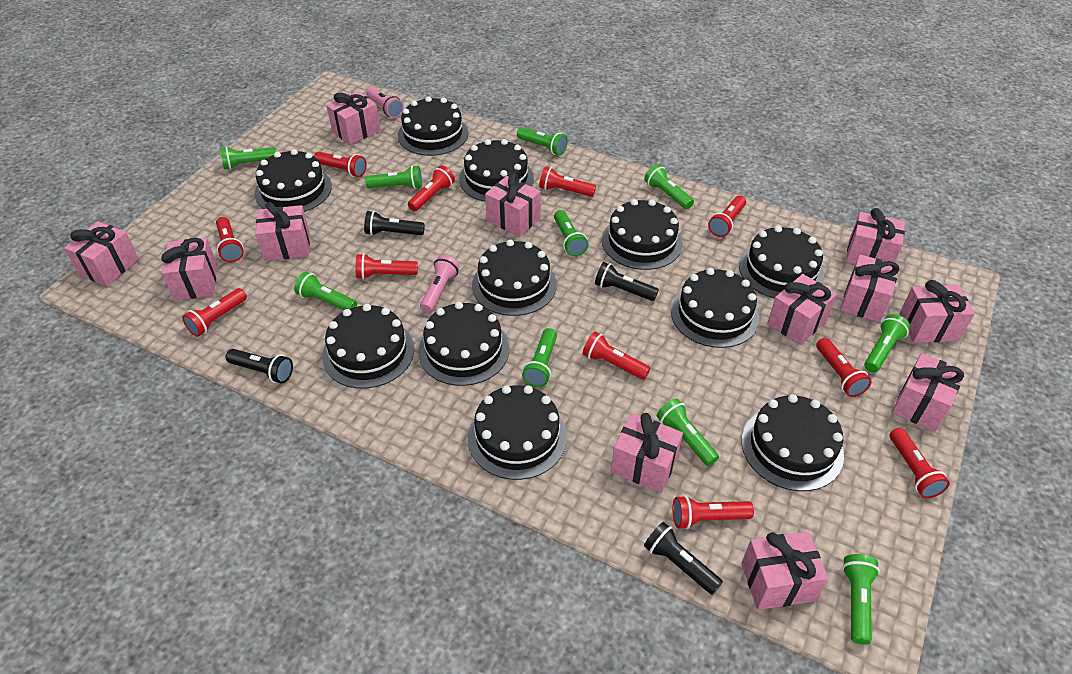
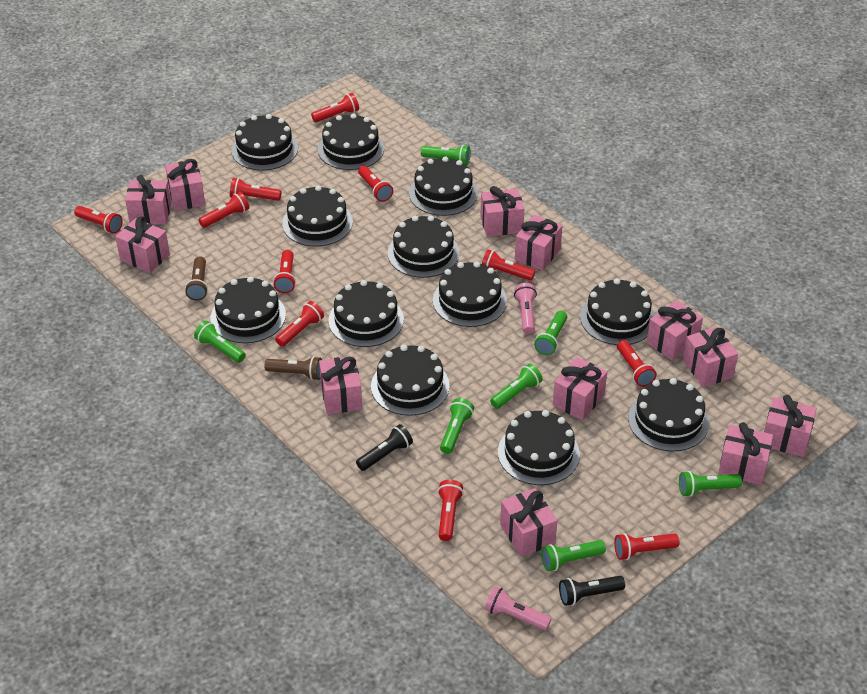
black cake: [255,149,332,212] [322,304,414,389] [398,96,468,156] [418,302,509,386] [459,139,534,202] [468,385,567,480] [472,240,557,316] [602,199,683,270] [671,268,759,348] [739,226,824,298] [742,394,844,491] = 11 -> [211,276,286,343] [231,114,298,170] [282,185,353,247] [318,113,384,170] [328,280,404,347] [371,345,450,416] [388,215,459,278] [409,156,478,216] [433,262,507,327] [498,410,580,485] [580,278,655,345] [628,378,709,452] = 12
black flashlight: [226,349,293,384] [364,211,425,236] [595,262,659,301] [644,522,723,595] = 4 -> [356,424,413,471] [559,576,625,606] = 2
brown flashlight: none = 0 -> [185,256,208,301] [264,356,322,380] = 2
green flashlight: [220,146,277,170] [294,272,357,310] [365,165,422,189] [517,127,568,156] [522,328,557,387] [554,210,589,256] [644,164,694,209] [657,398,719,466] [842,554,880,645] [864,314,910,373] = 10 -> [194,321,245,363] [421,145,471,165] [440,398,474,454] [490,364,543,409] [534,311,567,355] [541,540,606,571] [679,471,742,497] = 7

